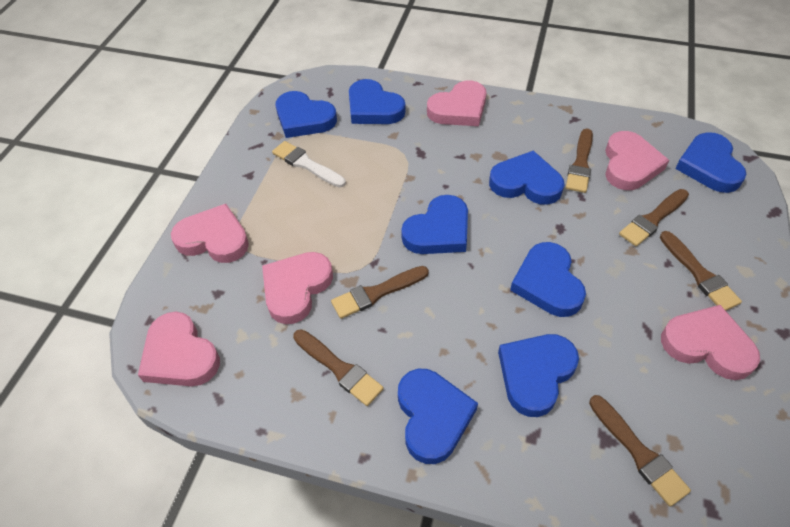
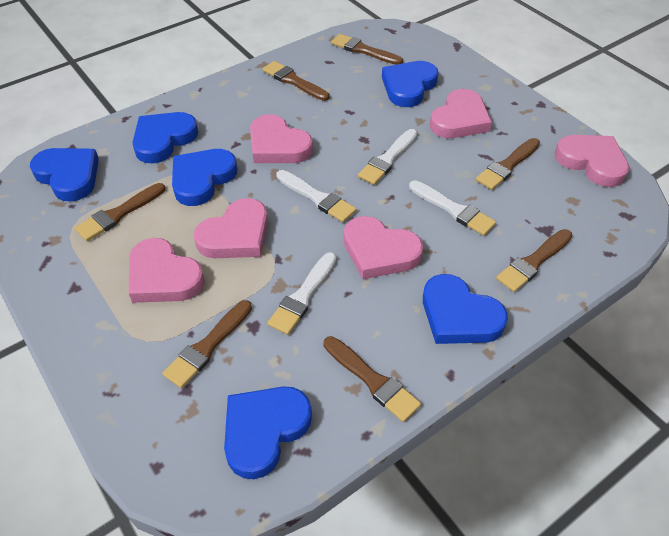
blue heart: [275,91,337,138] [349,79,405,124] [398,369,478,464] [401,195,468,254] [489,151,564,205] [498,334,579,417] [510,242,586,317] [675,132,747,193] = 8 -> [30,148,99,202] [133,112,198,163] [172,149,237,206] [224,386,312,479] [382,61,439,107] [423,274,508,344] = 6
brown brush: [293,329,384,406] [331,266,429,319] [566,128,593,193] [589,395,691,507] [619,189,689,246] [660,231,742,311] = 6 -> [75,183,165,241] [162,300,252,388] [263,61,330,101] [324,336,421,422] [331,34,403,65] [476,138,540,190] [496,229,572,292] = 7
white brush: [272,141,346,188] = 1 -> [267,252,337,335] [276,170,357,222] [358,129,417,185] [409,180,496,236] = 4

